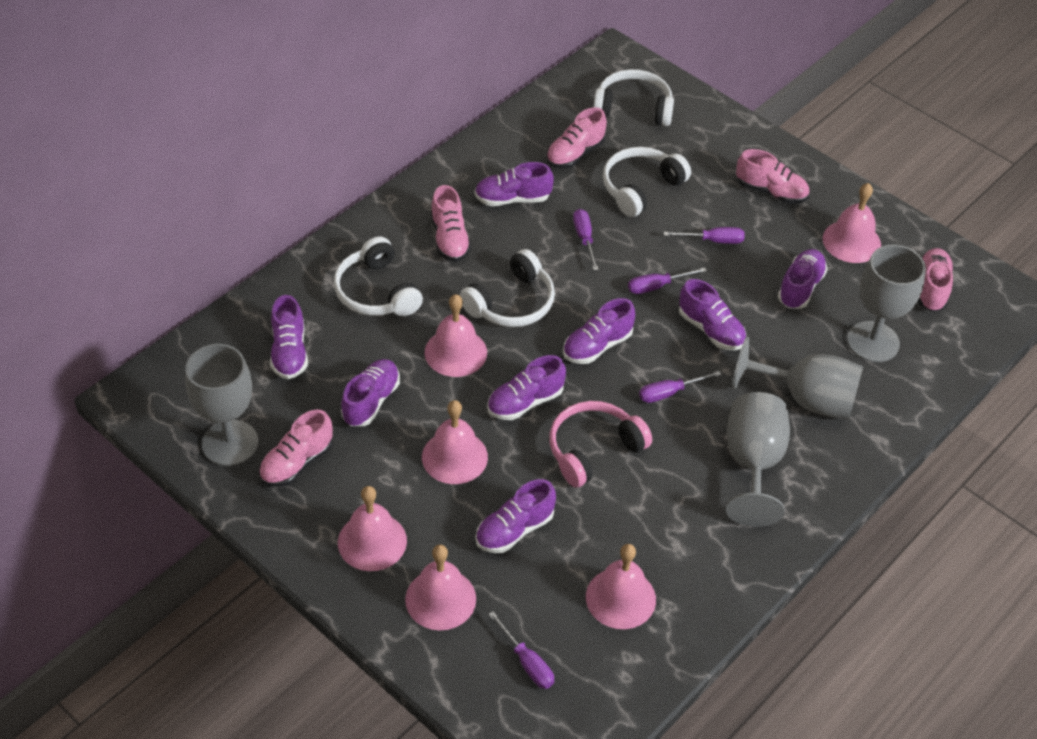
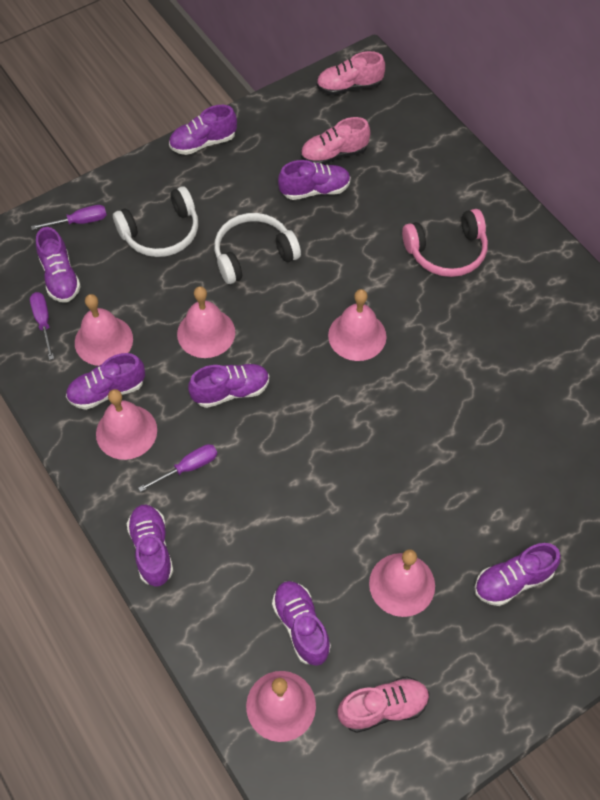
grey goblet: [185,344,258,466] [726,392,790,527] [732,336,863,419] [847,245,926,362] = 4 -> none = 0
pink shoe: [259,409,333,487] [431,185,471,262] [546,107,607,168] [736,149,809,204] [917,248,954,312] = 5 -> [301,117,370,165] [317,51,385,95] [337,676,430,733] = 3
purple screwdriver: [488,611,554,689] [573,209,599,270] [628,267,707,294] [639,371,721,403] [664,227,745,244] = 5 -> [30,292,54,360] [31,205,107,230] [138,444,217,492] = 3
white headphones: [334,237,423,316] [460,249,555,327] [593,69,674,126] [603,147,691,217] = 4 -> [113,186,198,257] [214,213,301,284] = 2

